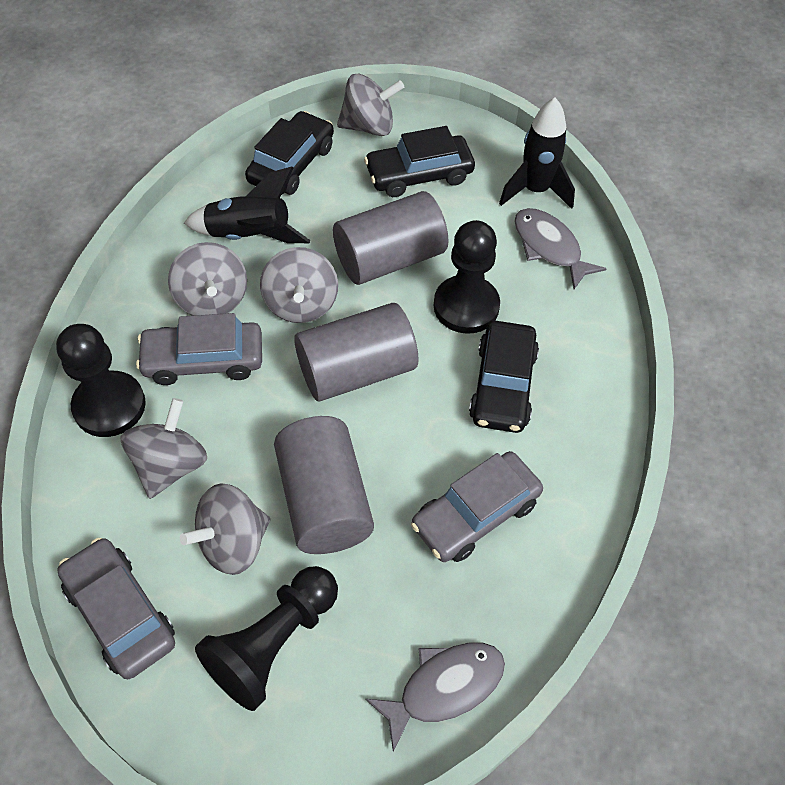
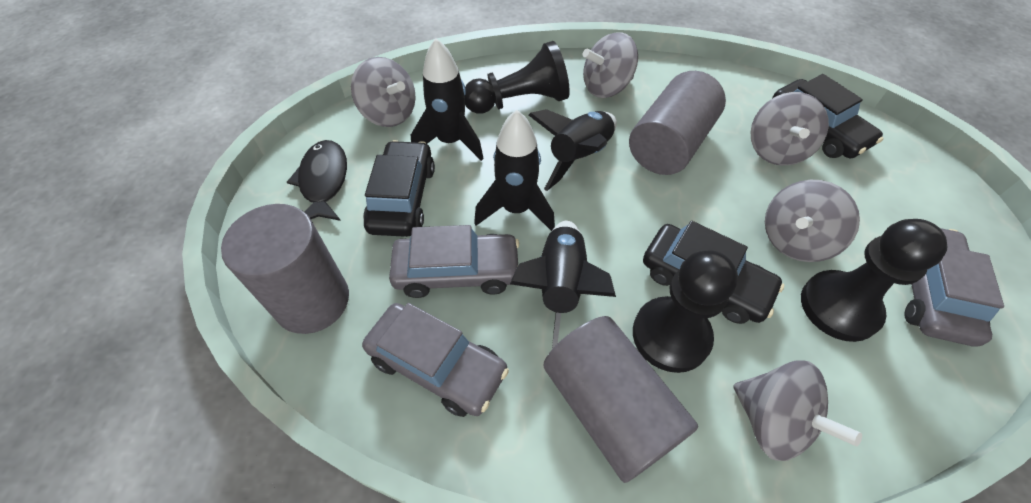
black fish: none = 0 -> [287,140,347,221] = 1
black rocket: [184,166,310,243] [499,97,575,209] = 2 -> [411,38,484,161] [474,110,555,231] [510,220,616,349] [529,109,617,191] = 4
grey fish: [365,643,505,752] [514,208,607,289] = 2 -> none = 0

